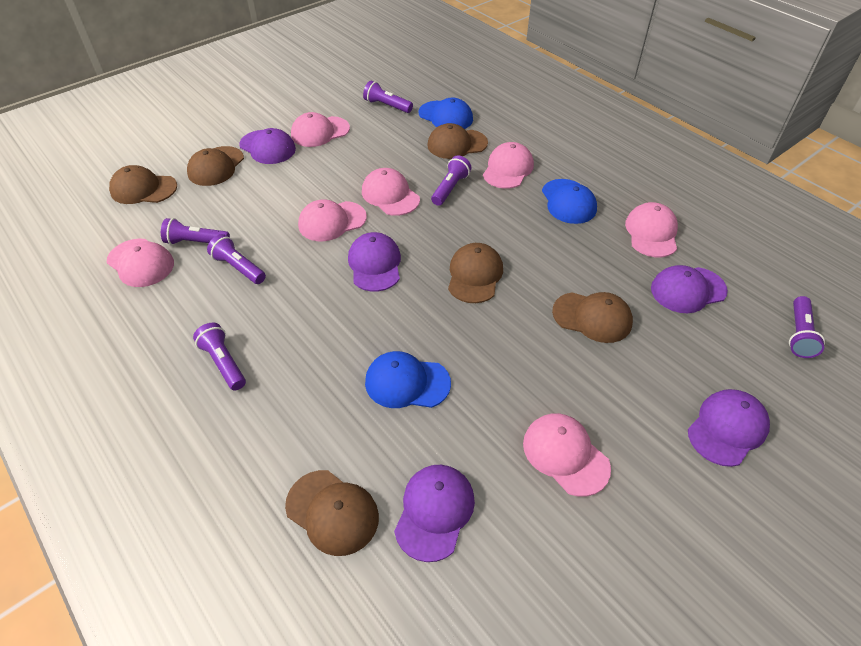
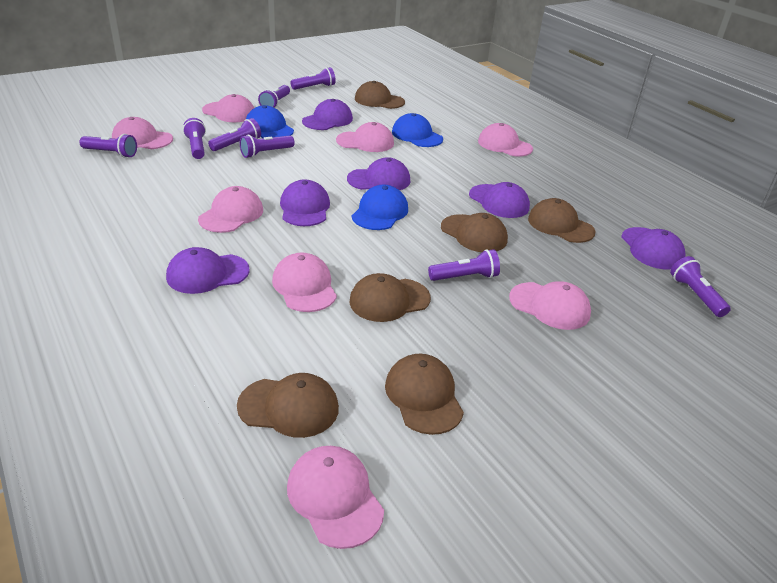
pink cap: [106,239,174,287] [291,112,350,147] [298,200,367,241] [362,168,420,216] [483,142,534,189] [523,413,611,497] [625,202,678,257] = 7 -> [112,117,173,149] [198,186,263,233] [202,94,254,122] [272,252,337,312] [287,446,384,549] [336,122,394,152] [478,123,533,157] [509,281,591,330] = 8
purple cap: [239,128,296,164] [348,232,401,292] [394,465,475,562] [651,265,728,313] [688,389,770,467] = 5 -> [166,247,250,294] [280,180,330,226] [302,99,353,130] [347,157,410,190] [469,182,530,218] [621,227,686,269] = 6
purple flashlight: [161,218,230,245] [193,323,246,390] [207,234,266,284] [363,81,413,113] [431,156,471,206] [789,296,825,358] = 6 -> [80,134,137,158] [183,118,206,159] [208,118,261,151] [240,135,295,158] [258,85,290,108] [290,67,336,90] [428,249,500,281] [670,256,731,317] = 8

